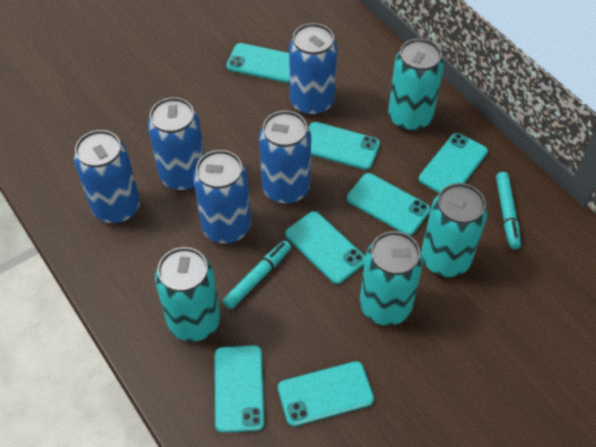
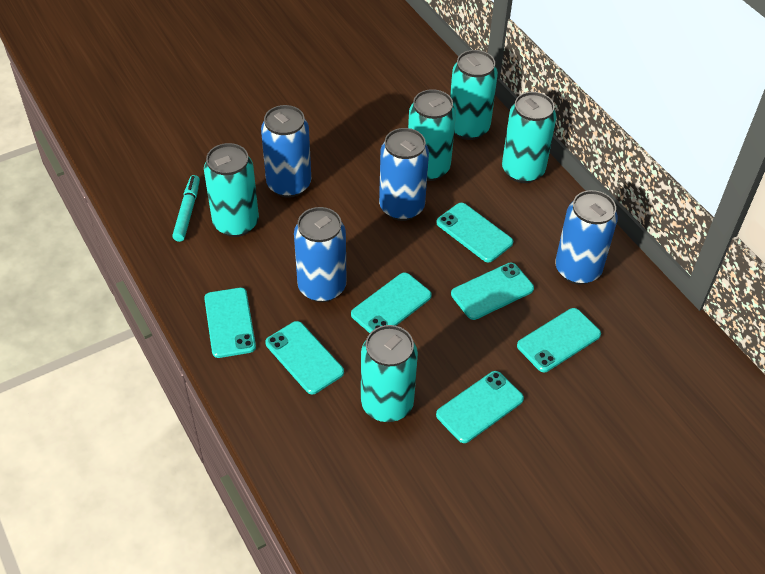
blue can: [74,130,140,224] [148,97,204,191] [193,150,251,244] [259,111,311,204] [289,23,337,116] = 5 -> [261,105,311,198] [294,207,346,302] [379,128,429,221] [555,190,618,285] = 4
turquoise can: [155,247,220,342] [360,231,423,326] [388,38,444,131] [421,183,487,277] = 4 -> [204,143,259,237] [361,325,418,422] [408,89,456,181] [450,50,498,140] [502,92,556,183] = 5
turquoise marker: [222,240,291,309] [496,172,521,249] = 2 -> [172,175,200,242] = 1

